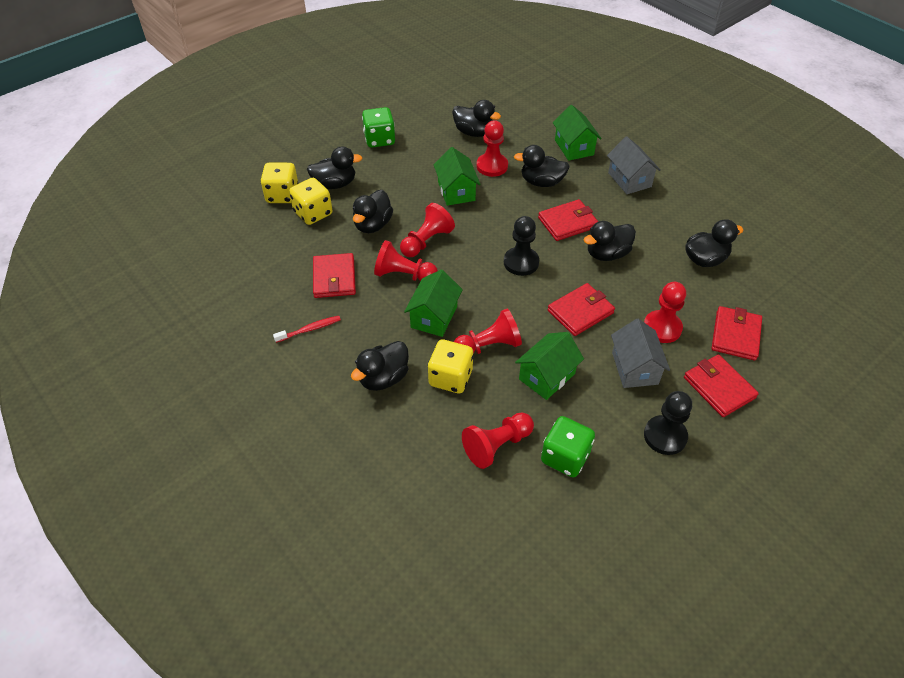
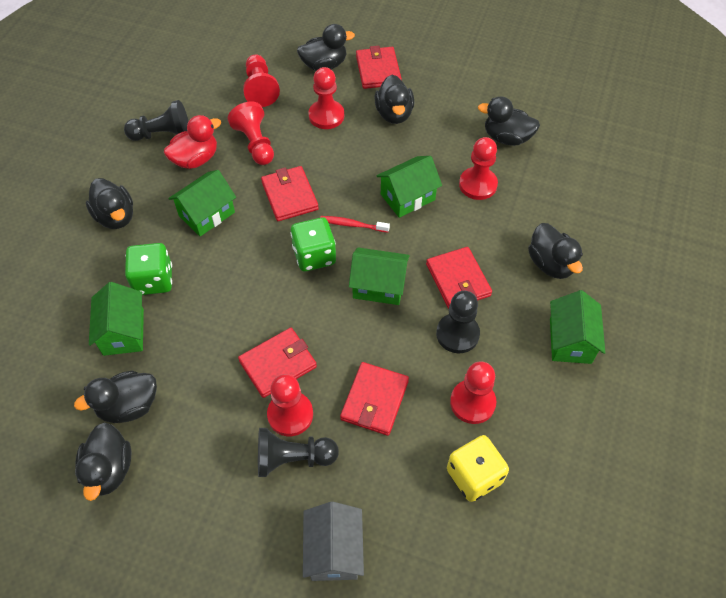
black pawn: [504,216,539,276] [644,391,692,455] = 2 -> [124,100,189,141] [258,428,339,477] [436,291,480,353] = 3
green house: [404,269,463,337] [433,147,480,206] [515,332,584,400] [553,105,602,161] = 4 -> [89,282,144,356] [168,170,236,236] [349,247,410,305] [376,156,442,218] [550,290,605,364] = 5
grey house: [607,136,661,194] [611,319,670,388] = 2 -> [303,502,364,581] = 1
red duck: none = 0 -> [164,115,221,169] = 1
yellow dice: [261,163,299,203] [289,178,332,225] [428,339,473,393] = 3 -> [447,435,509,502] = 1

